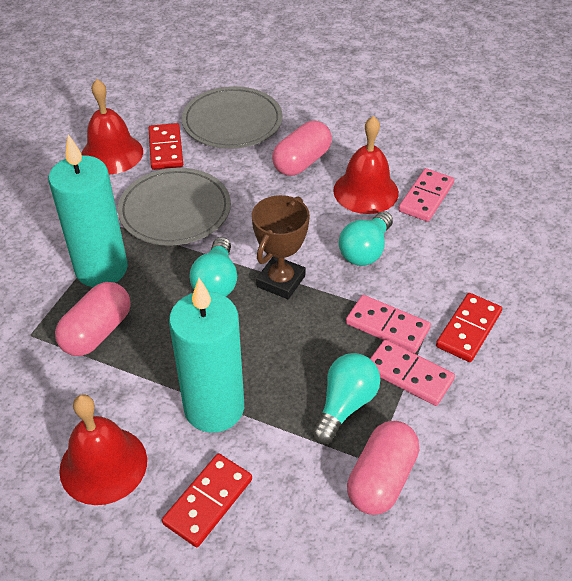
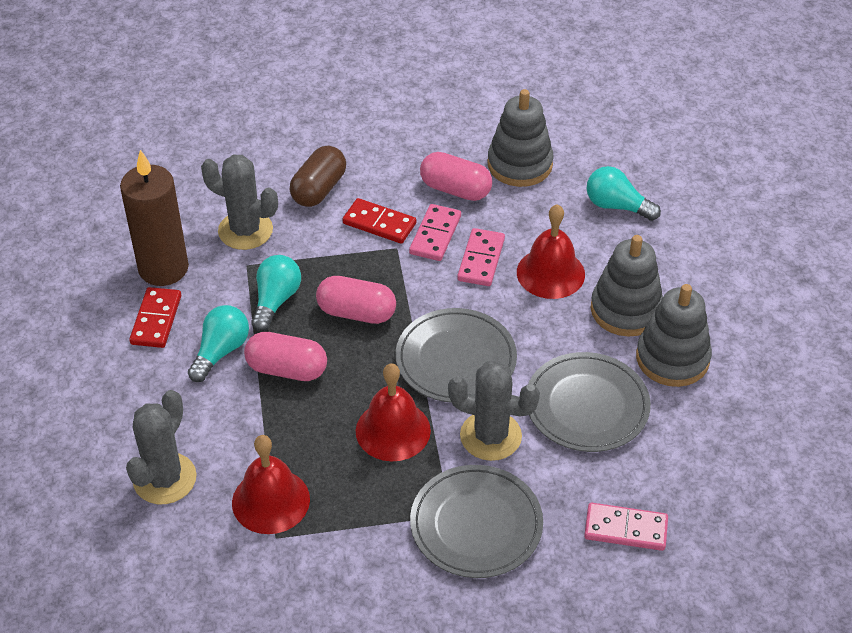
brown candle: none = 0 -> [120,150,189,286] = 1
brown capsule: none = 0 -> [290,146,346,207] = 1
brown trophy: [252,195,310,299] = 1 -> none = 0
grey cactus: none = 0 -> [126,390,197,504] [201,155,278,250] [448,360,540,461] = 3
grey plate: [118,168,231,246] [182,86,282,149] = 2 -> [395,308,517,403] [410,465,543,578] [528,352,651,452] = 3
grey stacking toy: none = 0 -> [487,89,554,187] [591,235,663,337] [636,284,712,387] = 3
red domino: [148,123,183,170] [162,454,252,547] [436,293,502,362] = 3 -> [129,287,181,348] [342,198,416,244] = 2
turquoise candle: [49,134,128,287] [169,278,244,433] = 2 -> none = 0

